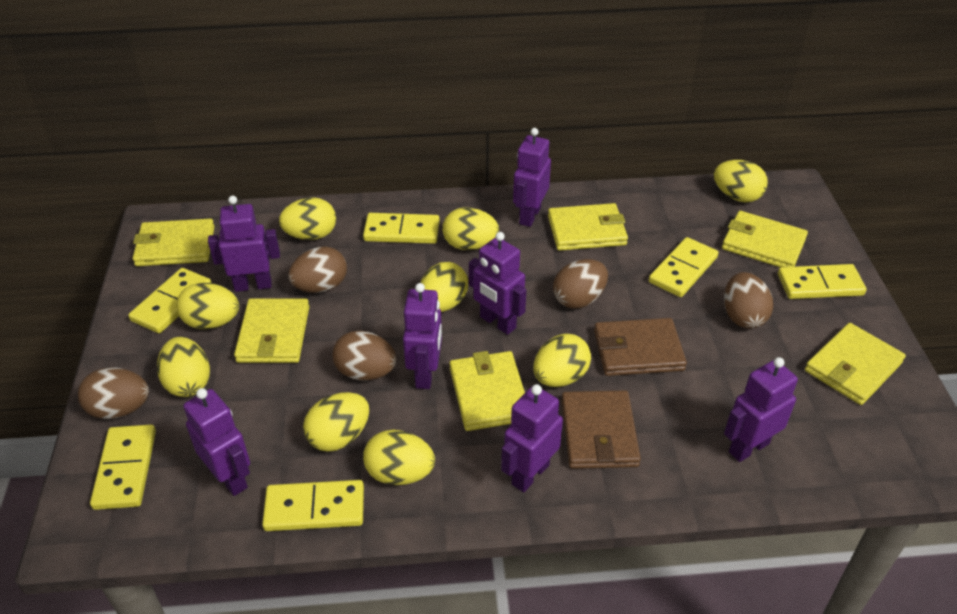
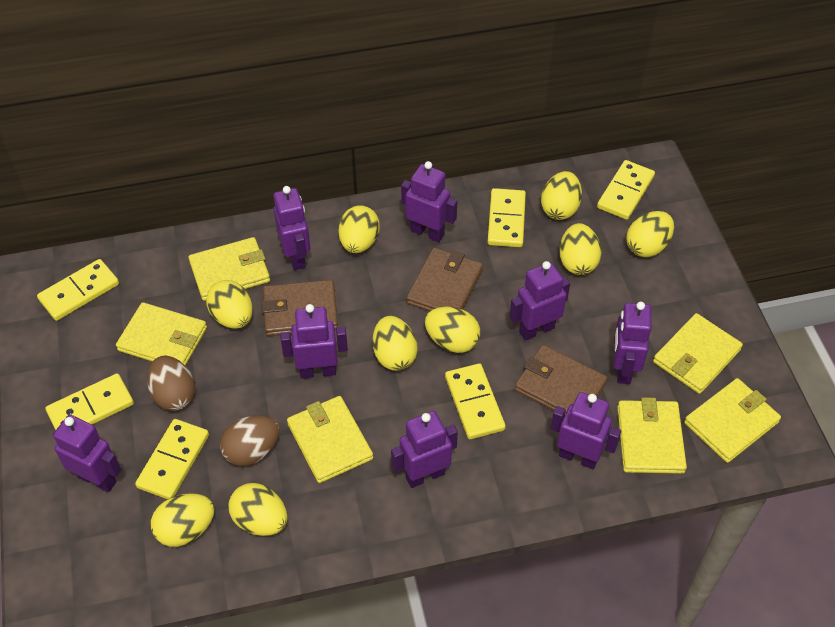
brown egg: [78,367,149,419] [288,246,347,293] [333,331,397,380] [553,259,608,309] [724,272,773,329] = 5 -> [147,356,195,411] [220,415,280,466] = 2
brown wallet: [561,391,641,469] [594,318,687,376] = 2 -> [261,280,338,336] [407,248,483,311] [515,345,608,414] = 3
purple robot: [183,388,250,496] [208,196,280,292] [403,283,442,389] [469,232,526,335] [501,384,563,492] [513,128,551,227] [724,357,798,462] = 7 -> [53,415,121,492] [274,186,310,270] [280,304,348,378] [391,411,458,488] [401,161,457,242] [509,261,570,341] [550,392,621,469] [614,302,652,384] = 8

